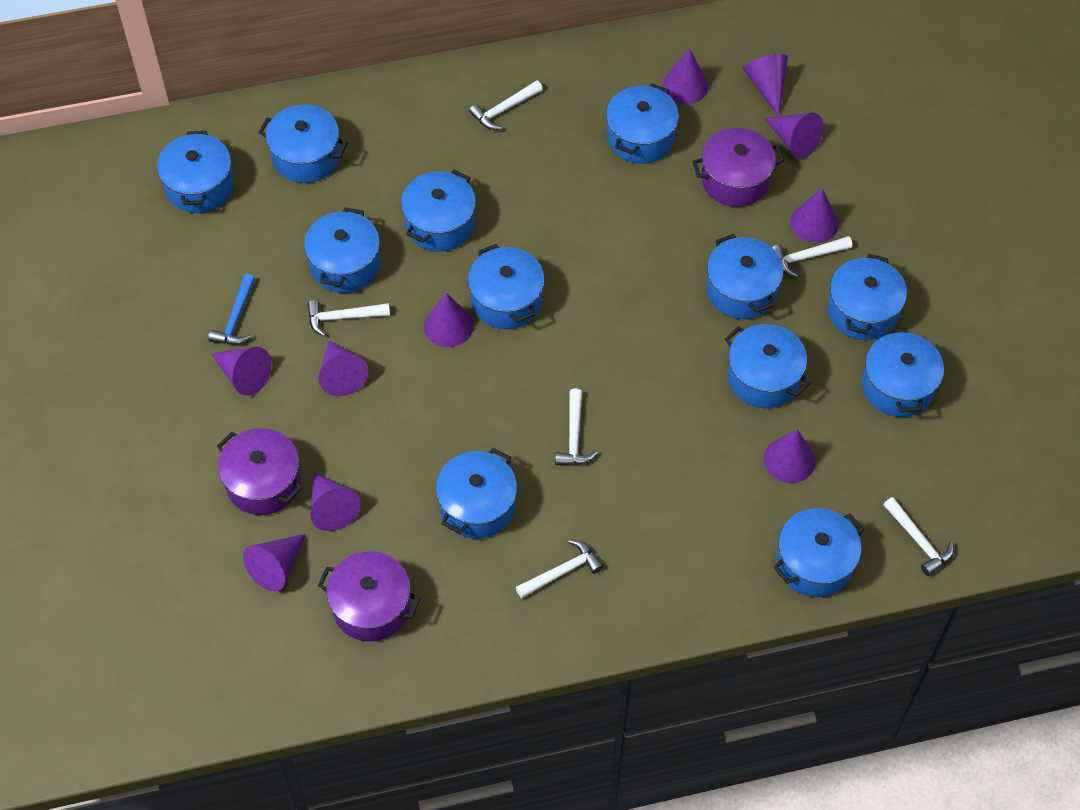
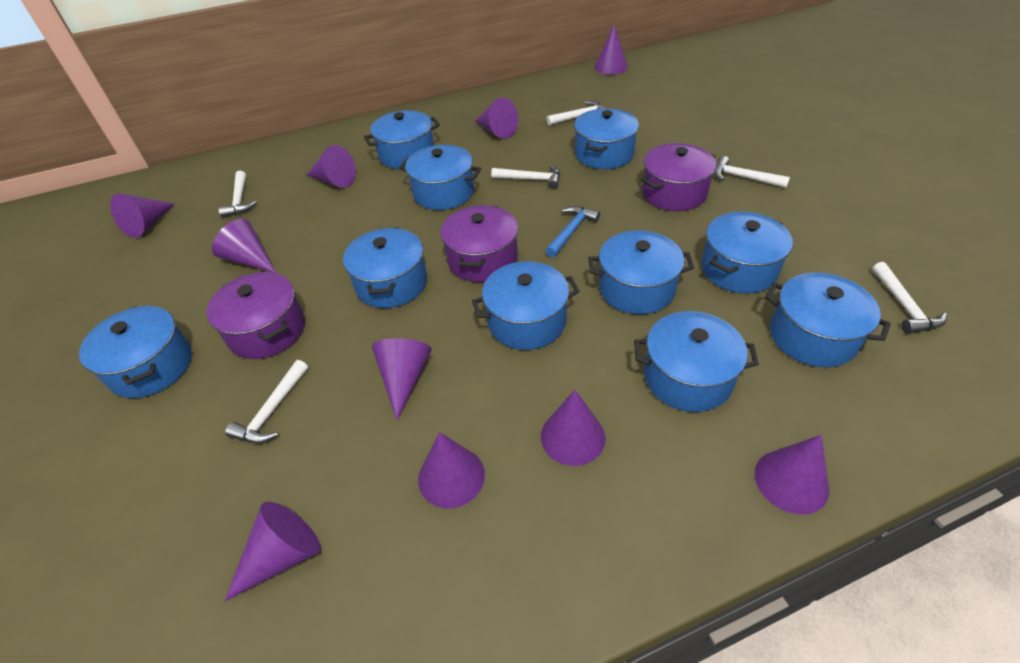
blue pot: [157,131,234,213] [258,105,348,183] [304,207,380,293] [401,170,476,252] [436,448,517,539] [468,244,545,329] [606,83,679,164] [706,234,784,319] [725,324,811,408] [773,508,865,597] [827,254,907,340] [862,328,944,417] = 12 -> [79,306,192,398] [343,227,427,308] [364,110,440,169] [399,145,481,210] [472,261,580,350] [574,108,639,169] [588,231,694,314] [634,311,759,412] [701,212,793,294] [765,273,891,367] = 10

